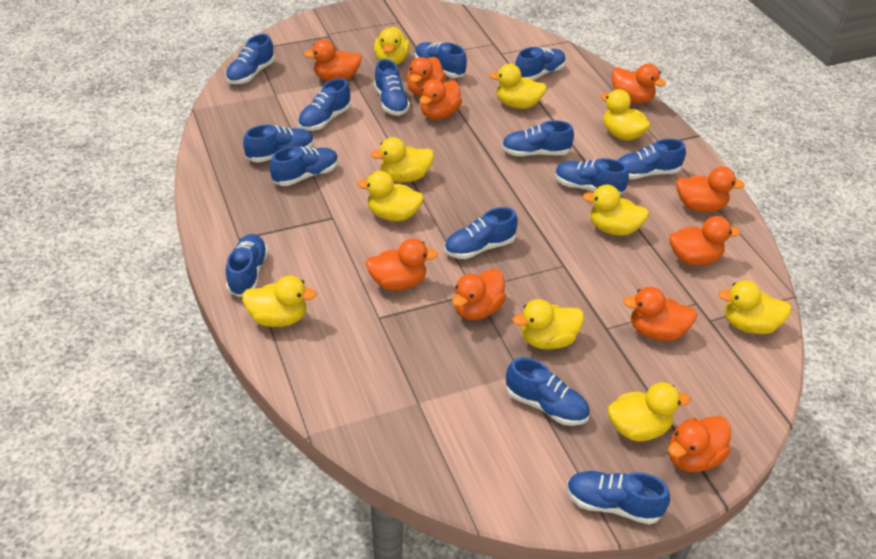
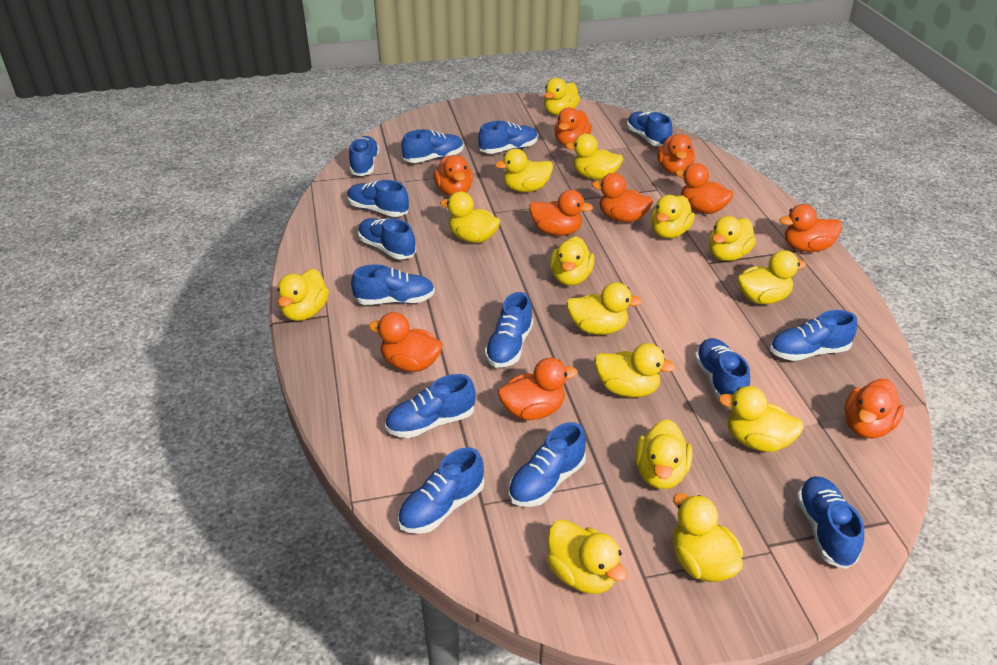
yellow duck: [242,276,317,327] [357,171,424,221] [371,137,434,182] [374,27,410,65] [489,64,547,109] [513,299,584,349] [583,184,649,236] [601,89,651,141] [608,382,691,441] [718,281,792,334] = 10 -> [277,269,329,321] [440,191,500,243] [495,148,553,192] [544,78,580,115] [546,519,627,594] [550,236,594,286] [565,134,623,180] [566,282,642,335] [595,343,676,398] [635,419,692,489] [651,195,695,238] [673,493,743,582] [709,216,756,261] [718,386,804,452] [737,250,806,304] = 15

